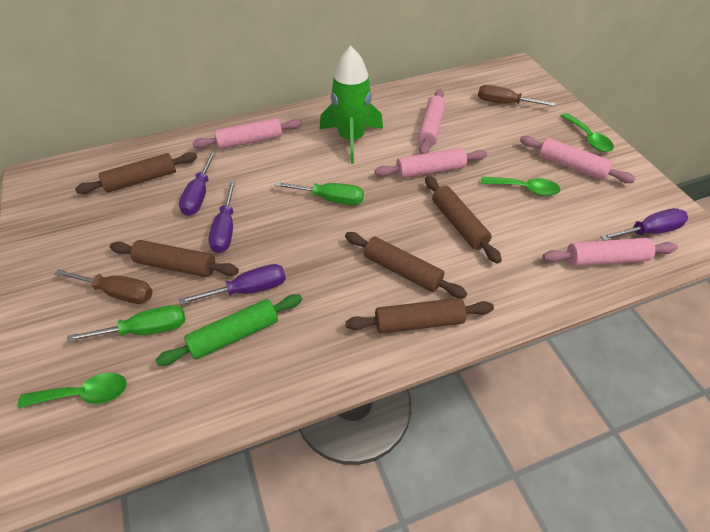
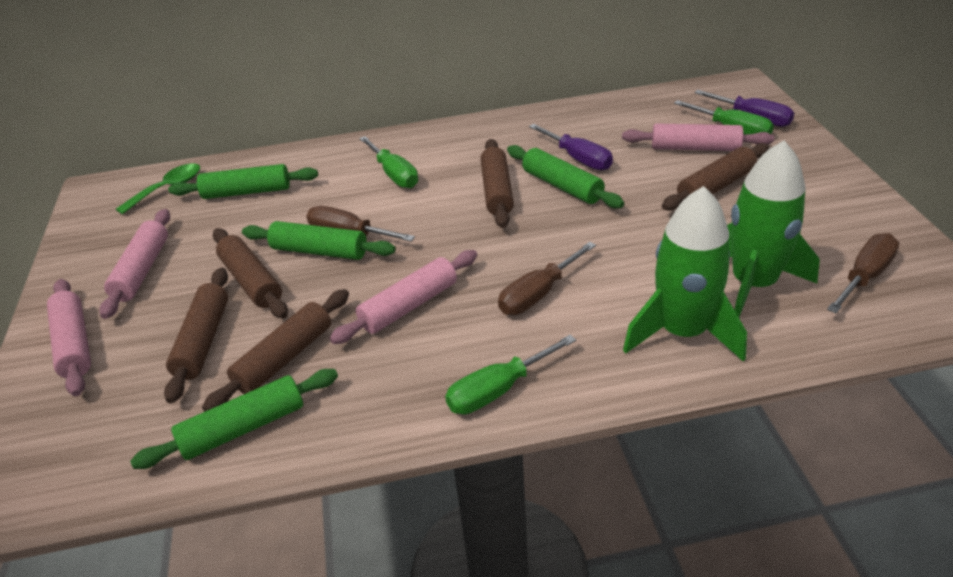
brown screwdriver: [55,269,153,304] [478,85,555,106] = 2 -> [306,206,415,242] [498,242,596,315] [827,233,899,313] = 3
green rocket: [319,46,383,164] = 1 -> [623,186,747,362] [727,140,820,317] = 2
green rolling pin: [156,294,302,366] = 1 -> [130,369,338,469] [168,164,318,199] [242,221,396,260] [507,145,624,208] = 4
green screwdriver: [67,305,185,342] [275,182,364,205] = 2 -> [359,136,418,188] [445,335,576,414] [674,100,774,134] = 3
green spoon: [18,373,127,408] [481,177,560,196] [561,113,614,152] = 3 -> [116,163,200,214] = 1
pink rolling pin: [192,118,303,149] [375,148,487,178] [418,89,446,154] [520,136,636,183] [543,238,678,266] = 5 -> [47,279,91,396] [100,209,170,319] [330,250,477,344] [622,124,774,151] = 4
purple screwdriver: [179,152,216,216] [179,264,286,305] [208,181,236,253] [600,208,688,241] = 4 -> [529,124,613,170] [694,90,794,127] = 2

